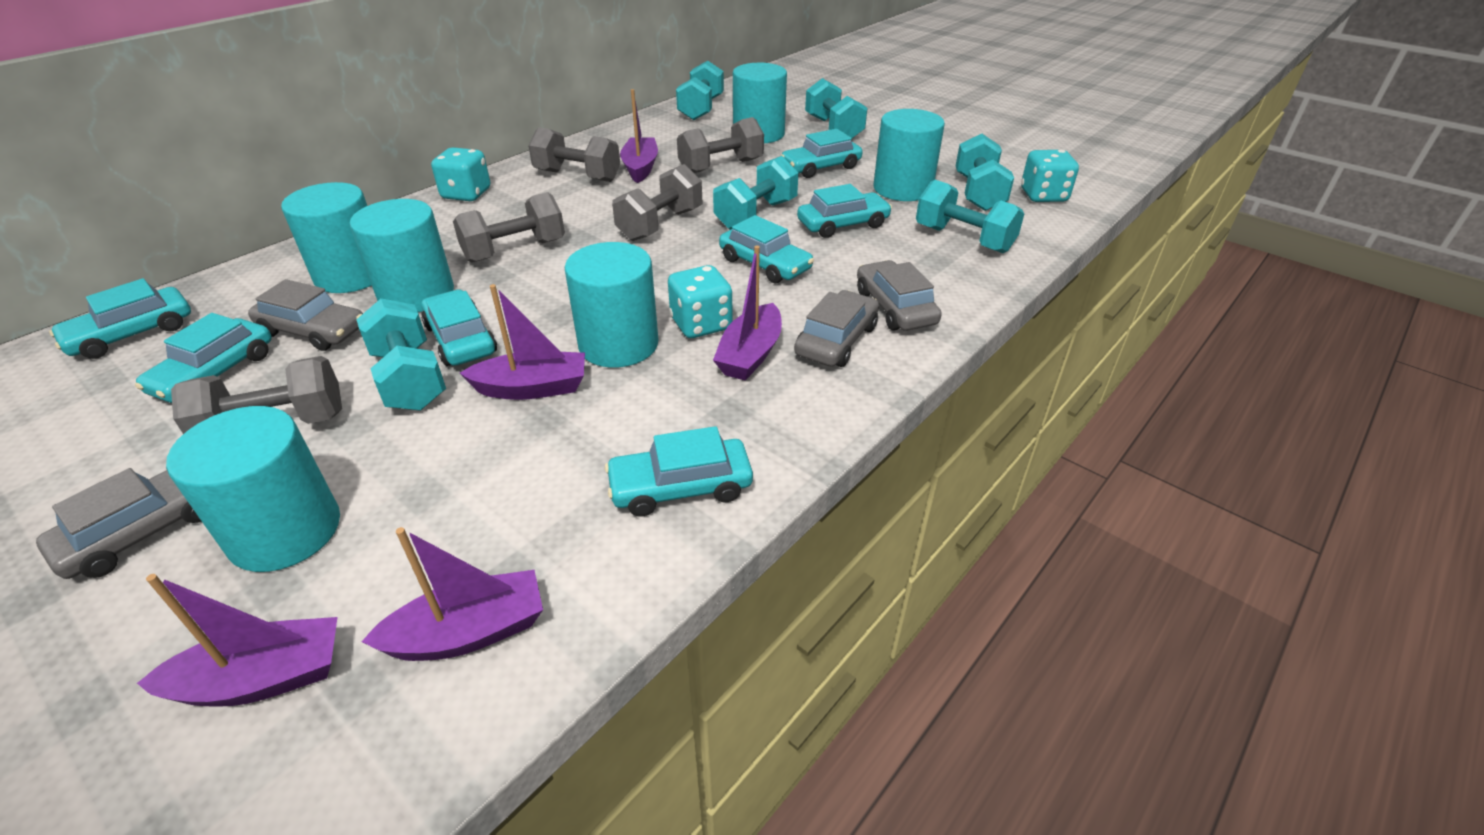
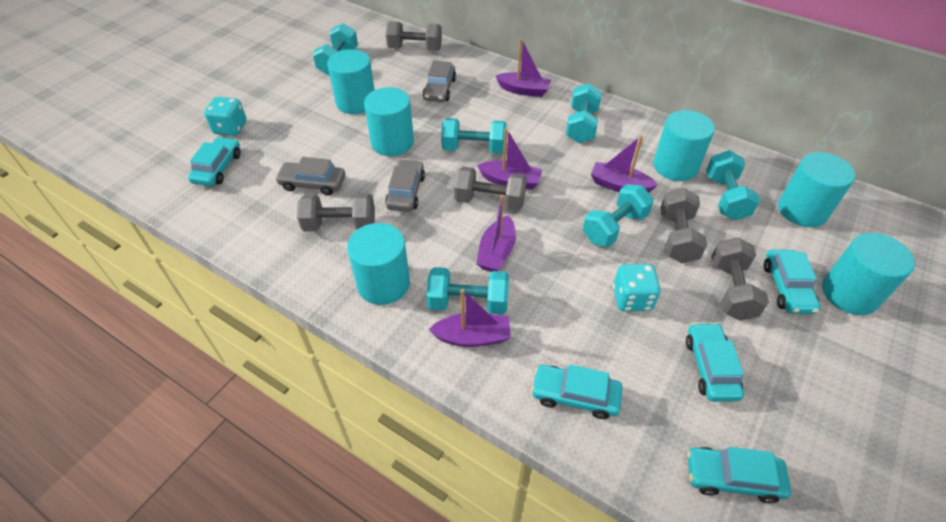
grey car: [36,468,202,579] [248,279,363,351] [794,290,879,367] [857,260,942,331] = 4 -> [275,157,345,196] [385,159,425,212] [422,60,456,102] = 3
turquoise car: [49,278,191,359] [135,313,272,403] [421,290,497,366] [605,426,753,517] [719,215,814,283] [781,129,863,178] [797,184,892,238] = 7 -> [188,137,240,186] [531,365,623,419] [686,322,744,402] [687,447,791,504] [764,249,821,314] = 5
turquoise dice: [431,147,490,201] [668,265,733,338] [1021,150,1079,202] = 3 -> [204,97,247,136] [613,264,661,312] = 2

